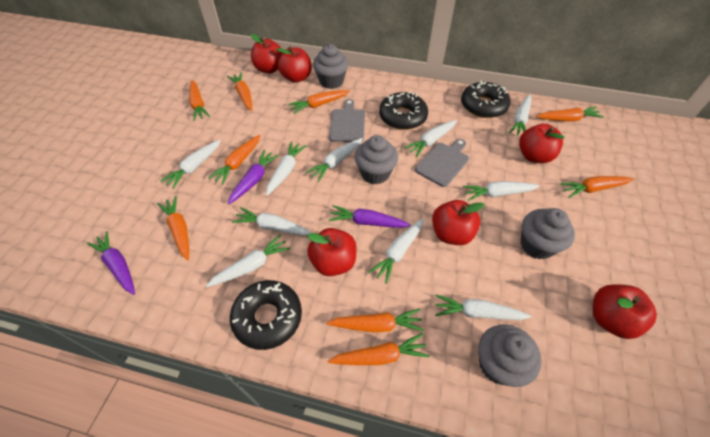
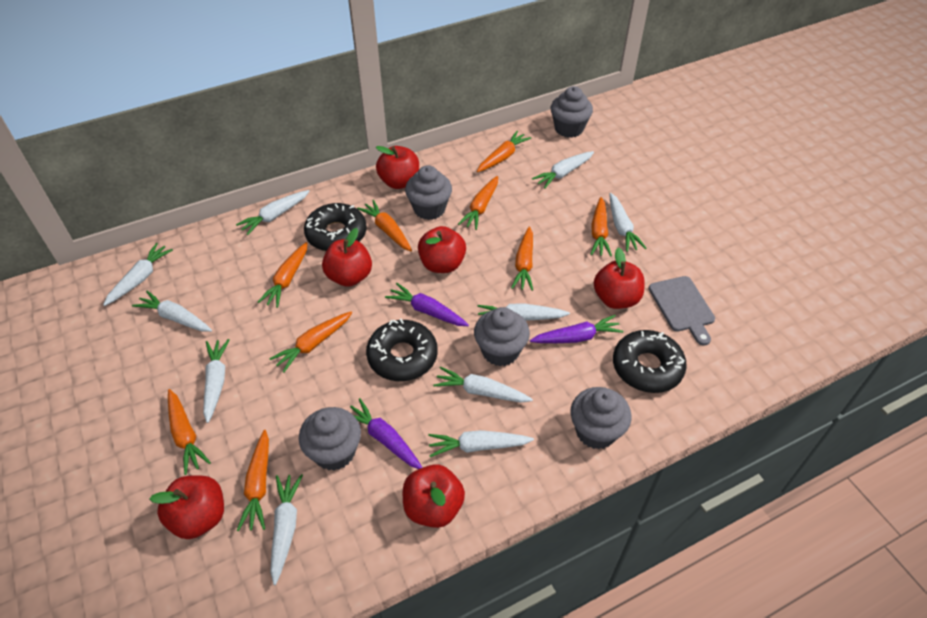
grey cupcake: [313,44,348,89] [355,135,398,185] [478,324,542,387] [521,208,575,260] = 4 -> [299,407,361,471] [405,165,452,220] [474,307,530,366] [551,86,593,138] [570,387,631,449] = 5
grey cutting board: [329,99,365,142] [415,139,469,187] = 2 -> [649,276,715,345] = 1

